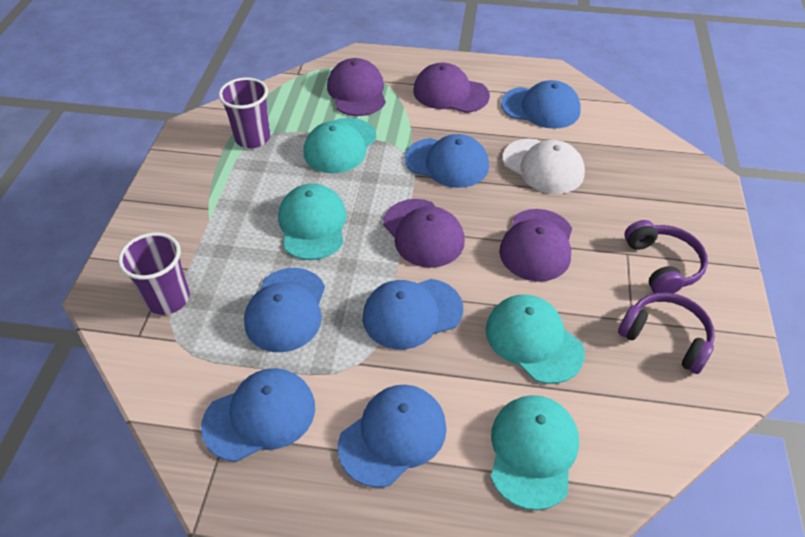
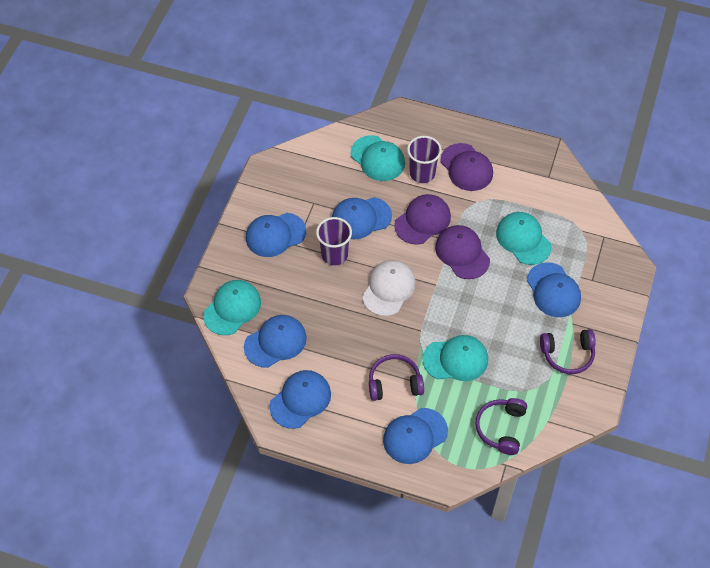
purple cap: [327,58,386,116] [383,199,465,268] [413,63,490,113] [499,209,572,282] = 4 -> [394,194,451,245] [435,225,490,279] [441,143,493,191] = 3
purple headphones: [618,293,715,374] [625,220,708,294] = 2 -> [369,354,424,401] [475,398,527,455] [540,329,596,374] = 3

